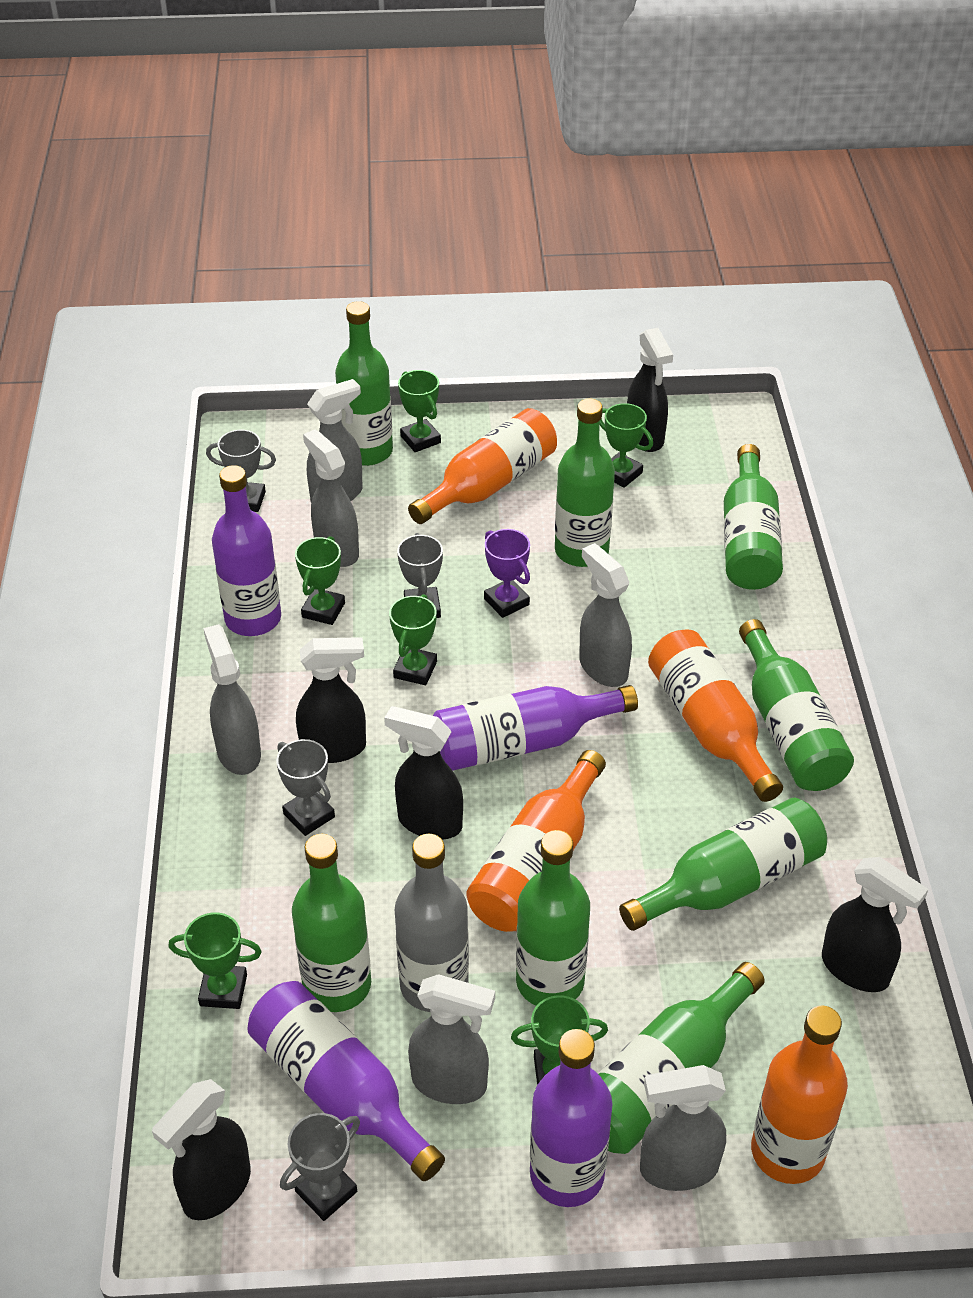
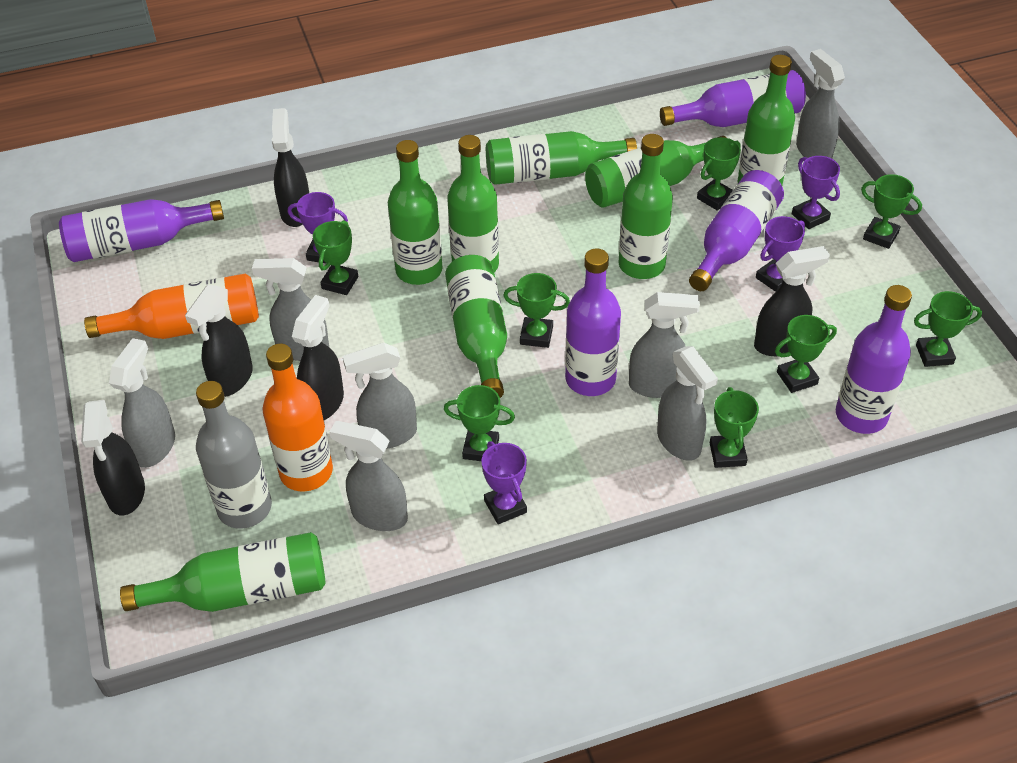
green trophy: [168,912,262,1009] [295,536,345,625] [389,594,437,685] [398,370,441,452] [511,995,608,1085] [600,403,653,488] = 6 -> [313,220,358,295] [444,385,515,461] [503,273,570,348] [697,137,741,211] [710,387,759,468] [775,315,837,393] [861,174,922,249] [914,291,982,367] = 8
grey spray bottle: [203,624,261,775] [303,429,359,567] [307,379,363,502] [408,974,495,1104] [579,543,632,687] [640,1065,726,1191] = 6 -> [109,338,175,468] [252,258,329,361] [329,421,408,531] [342,343,417,449] [629,292,700,398] [657,346,718,461] [796,49,845,159] = 7
grey trophy: [206,430,276,512] [276,739,335,836] [280,1113,360,1221] [397,533,443,618] = 4 -> none = 0
orange bottle: [408,408,557,524] [466,750,606,932] [648,630,783,802] [751,1006,848,1184] = 4 -> [84,273,259,339] [262,344,333,491] = 2
purple bottle: [212,465,281,636] [247,981,445,1181] [433,685,638,771] [530,1029,613,1207] = 4 -> [59,199,224,262] [565,249,621,396] [660,70,806,127] [689,170,784,291] [836,285,912,434] = 5
purple trophy: [484,529,530,618] = 1 -> [288,192,348,263] [481,441,527,524] [756,216,805,292] [792,156,840,229] = 4

